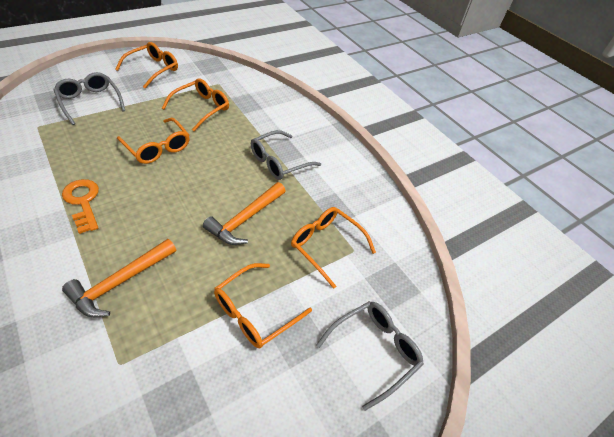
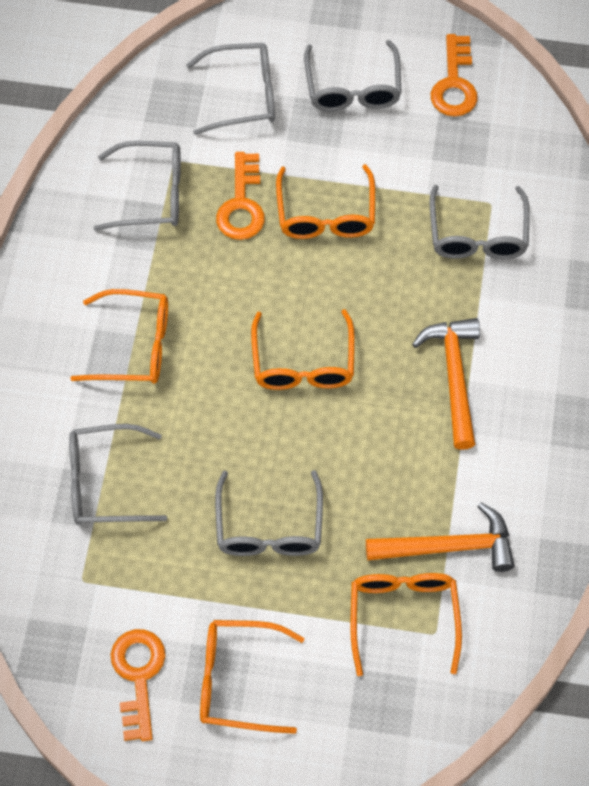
grey glasses: [54,72,125,125] [251,130,321,180] [316,301,424,411] = 3 -> [69,424,167,525] [93,141,181,231] [186,43,275,135] [215,470,323,556] [304,40,402,112] [429,185,530,259] = 6
orange key: [62,179,99,234] = 1 -> [111,629,165,741] [216,152,265,240] [431,34,478,117] = 3

